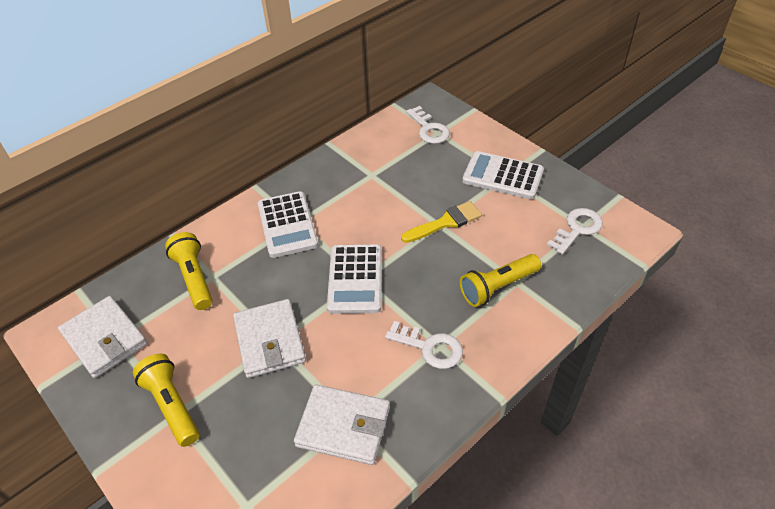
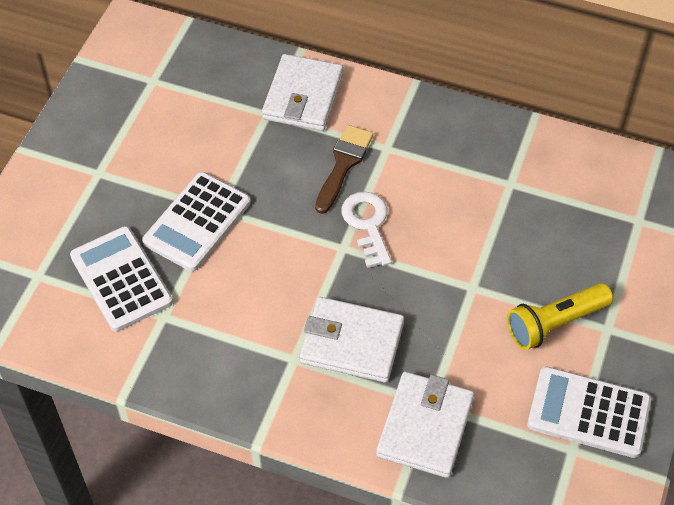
brown brush: none = 0 -> [315,125,373,214] = 1
white key: [385,321,463,369] [406,106,450,144] [547,208,603,255] = 3 -> [341,191,392,268] = 1
yellow brush: [401,201,482,243] = 1 -> none = 0
yellow flashlight: [133,354,199,447] [165,232,213,310] [460,254,541,307] = 3 -> [507,283,613,350] = 1

